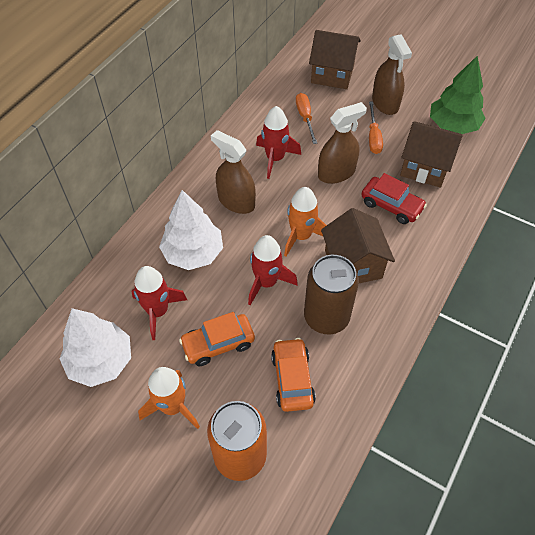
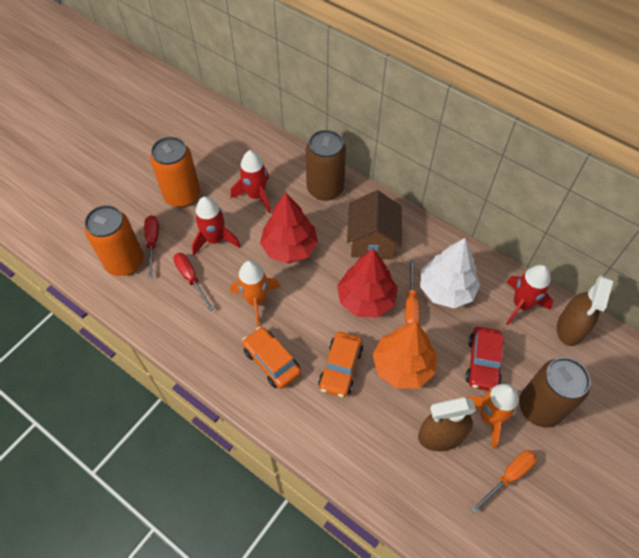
brown can: [304,255,359,334] = 1 -> [306,130,346,201] [519,357,590,428] = 2
brown house: [309,30,361,89] [321,208,395,283] [400,122,463,188] = 3 -> [347,190,402,260] = 1
brown spray bottle: [211,130,256,214] [318,102,367,184] [372,34,412,115] = 3 -> [418,397,476,451] [557,275,613,346] = 2
green tree: [430,56,486,134] = 1 -> none = 0
orange can: [207,401,267,481] = 1 -> [85,205,144,276] [150,137,200,208] = 2
orange tree: none = 0 -> [372,322,437,389] = 1
red screwdriver: none = 0 -> [144,215,159,278] [173,253,214,311] = 2
red tree: none = 0 -> [260,192,318,264] [337,249,398,318] = 2
white tree: [59,308,131,387] [159,190,223,270] = 2 -> [420,238,480,308] = 1

